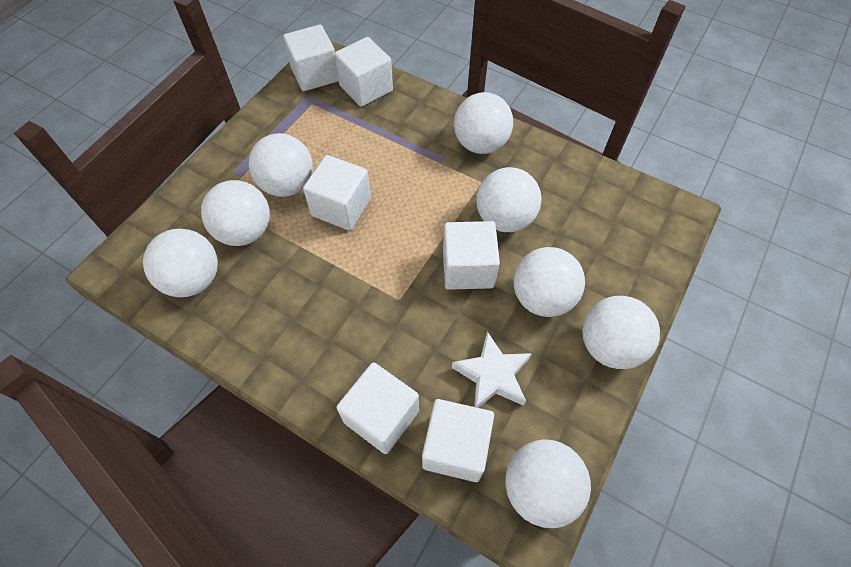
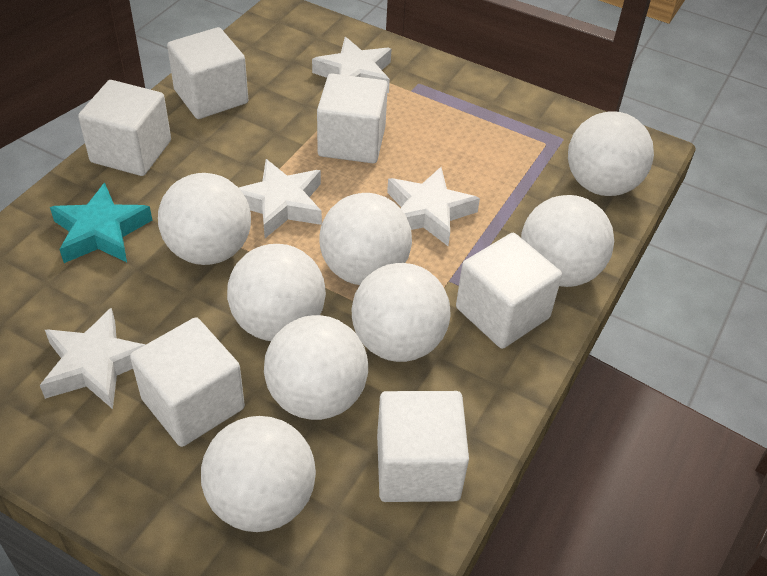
turquoise star: none = 0 -> [50,183,152,263] = 1
white star: [452,331,532,408] = 1 -> [40,308,146,409] [238,159,322,238] [312,37,391,93] [387,167,480,246] = 4

